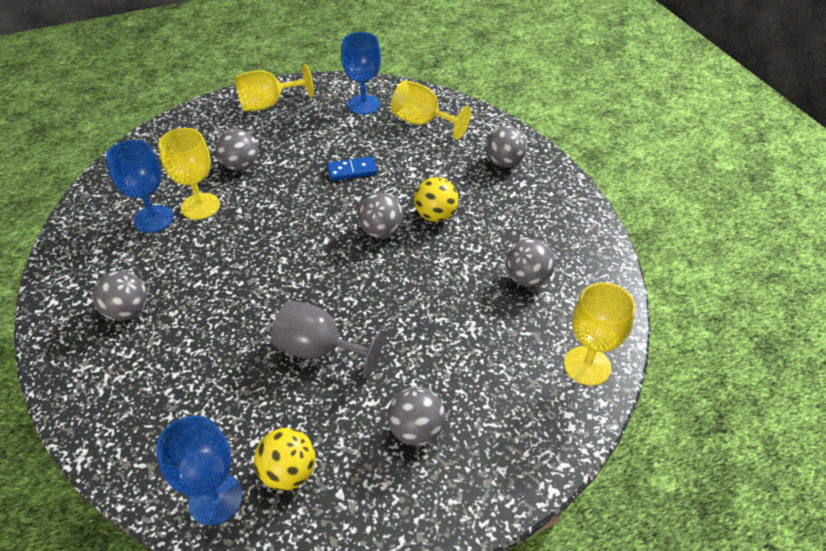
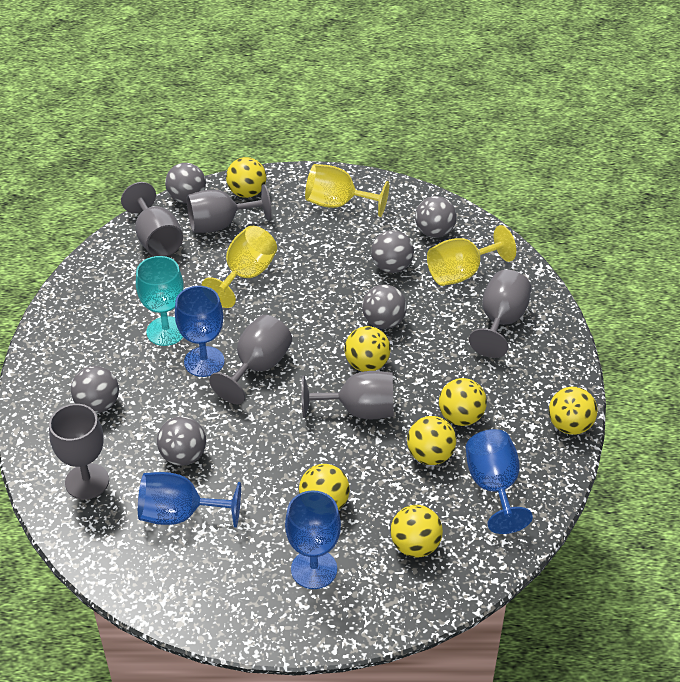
blue domino: [327,156,377,181] = 1 -> none = 0
blue goblet: [106,140,174,233] [156,415,243,525] [341,32,381,115] = 3 -> [138,472,241,528] [175,286,225,377] [285,490,341,589] [466,429,533,534] = 4
grey goblet: [271,300,384,378] = 1 -> [49,404,109,499] [121,182,183,256] [187,184,272,233] [209,315,292,404] [302,371,394,419] [469,270,531,358] = 6
turquoise goblet: none = 0 -> [136,256,183,346] = 1
yellow ball: [254,428,316,491] [414,177,458,222] = 2 -> [226,157,266,198] [299,464,350,510] [345,326,390,372] [390,505,443,558] [407,416,456,465] [439,378,487,426] [549,387,597,435] = 7
yellow goblet: [158,128,220,220] [235,64,314,111] [391,80,471,140] [564,282,636,386] = 4 -> [201,226,277,308] [305,164,389,217] [427,225,516,286] = 3

